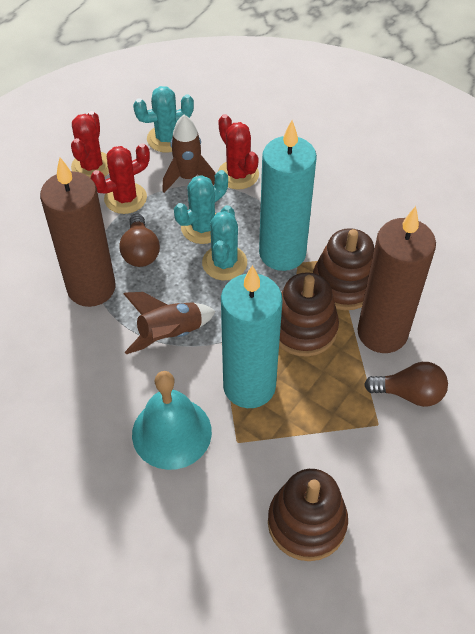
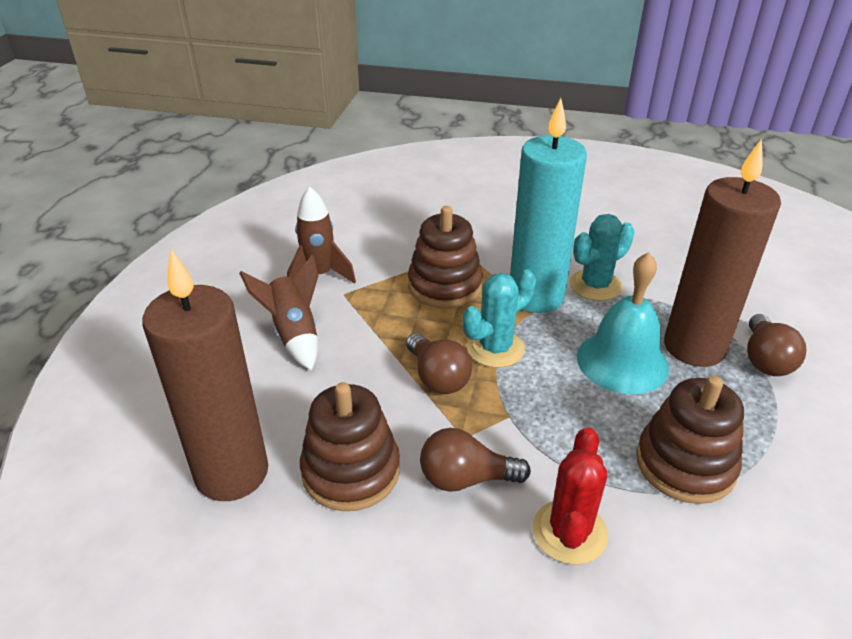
brown light bulb: [119,214,160,267] [364,362,448,407] = 2 -> [406,333,472,394] [420,428,531,492] [747,314,806,376] = 3
red cactus: [71,111,109,178] [91,143,150,214] [218,114,259,190] = 3 -> [532,427,608,565] = 1
turquoise cactus: [133,86,194,153] [174,170,228,244] [202,205,247,280] = 3 -> [463,269,536,368] [570,214,635,301] = 2
turquoise candle: [221,265,283,408] [259,120,317,271] = 2 -> [510,98,587,313] = 1

